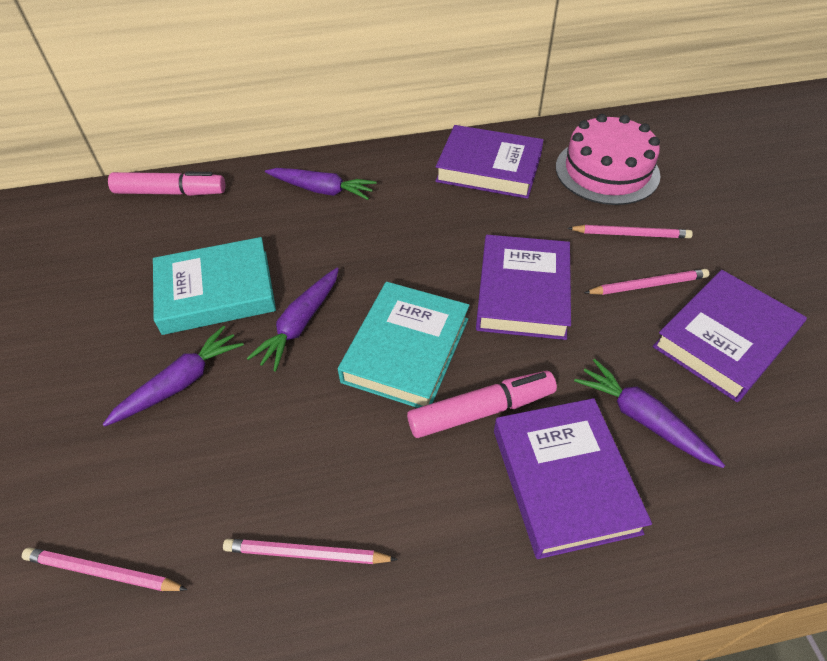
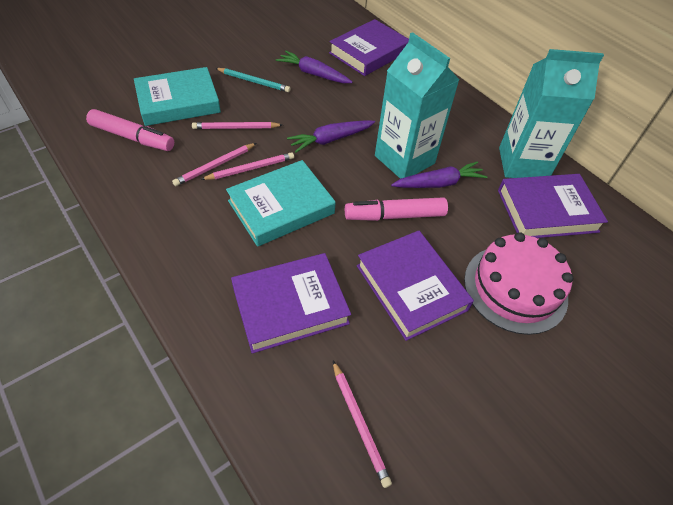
purple carrot: [103,325,244,427] [247,268,339,372] [265,168,377,200] [574,359,725,468] = 4 -> [276,51,352,83] [287,120,375,153] [391,161,487,188] = 3
turquoise carton: none = 0 -> [375,32,460,179] [499,49,604,178] = 2
turquoise pencil: none = 0 -> [215,68,291,92] = 1

